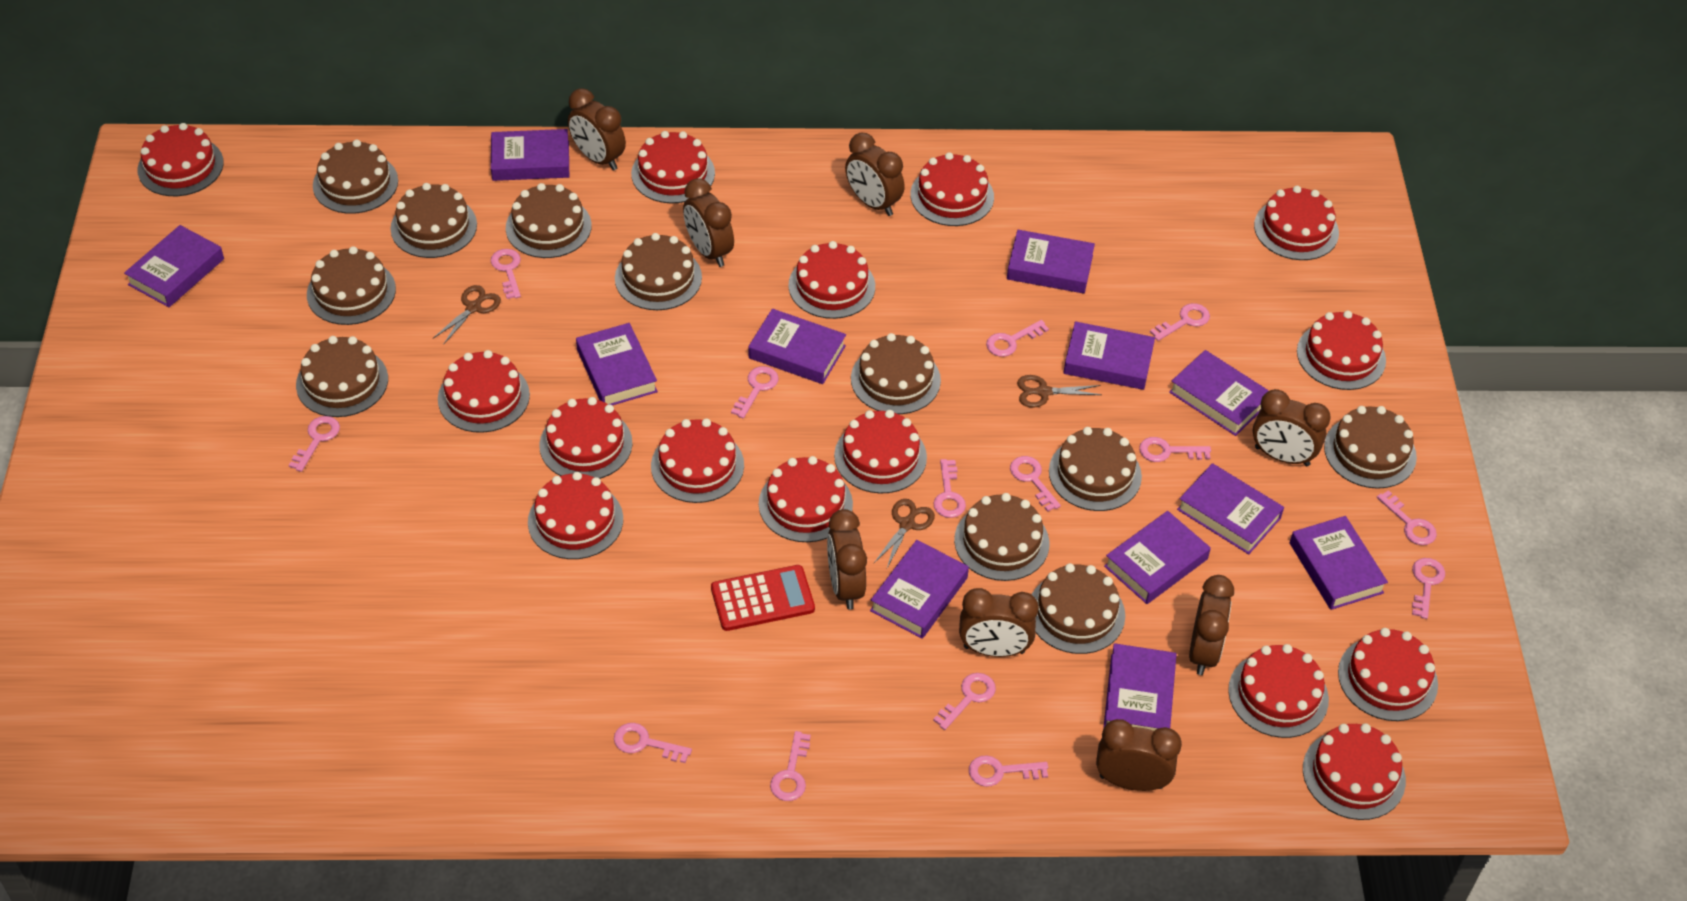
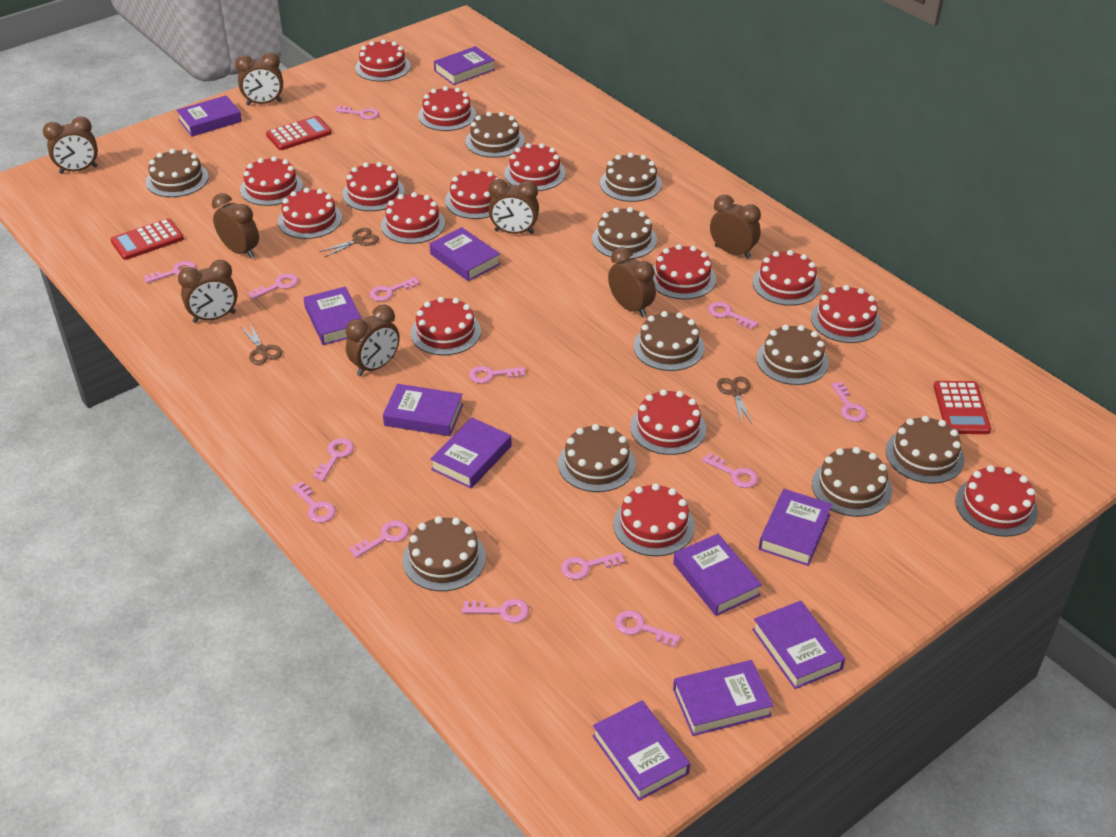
brown cake: [296,336,388,417] [307,246,396,325] [313,140,398,214] [390,183,477,258] [506,183,592,258] [615,233,702,310] [851,333,941,414] [954,493,1049,581] [1032,563,1125,654] [1049,427,1142,511] [1324,406,1417,489] = 11 -> [146,149,209,197] [403,516,486,591] [465,112,525,158] [558,424,636,492] [592,207,657,259] [600,153,662,202] [633,311,705,371] [756,324,829,385] [812,447,892,517] [886,416,964,483] = 10
purple book: [124,225,224,307] [491,129,569,181] [576,323,658,405] [749,309,846,384] [870,540,969,639] [1007,230,1095,293] [1063,321,1155,390] [1103,643,1176,731] [1104,511,1211,604] [1169,350,1269,436] [1177,463,1284,554] [1290,516,1388,610] = 12 -> [176,95,242,137] [304,287,363,345] [383,384,463,436] [430,227,500,281] [430,417,512,489] [434,46,495,85] [592,700,690,801] [673,534,762,616] [673,660,774,736] [752,601,845,689] [759,489,833,566] = 11
red calculator: [711,565,815,631] = 1 -> [111,218,184,260] [266,116,332,150] [934,381,991,434] = 3

